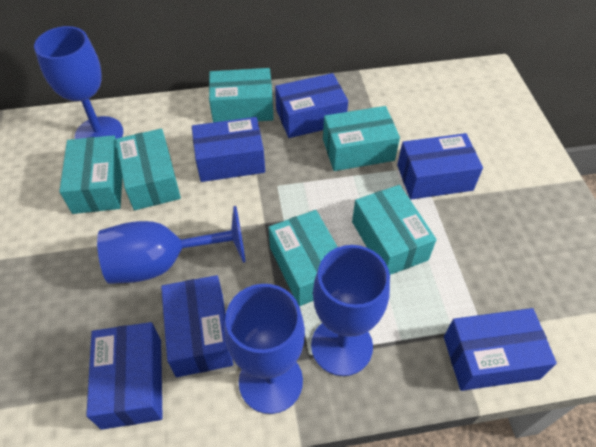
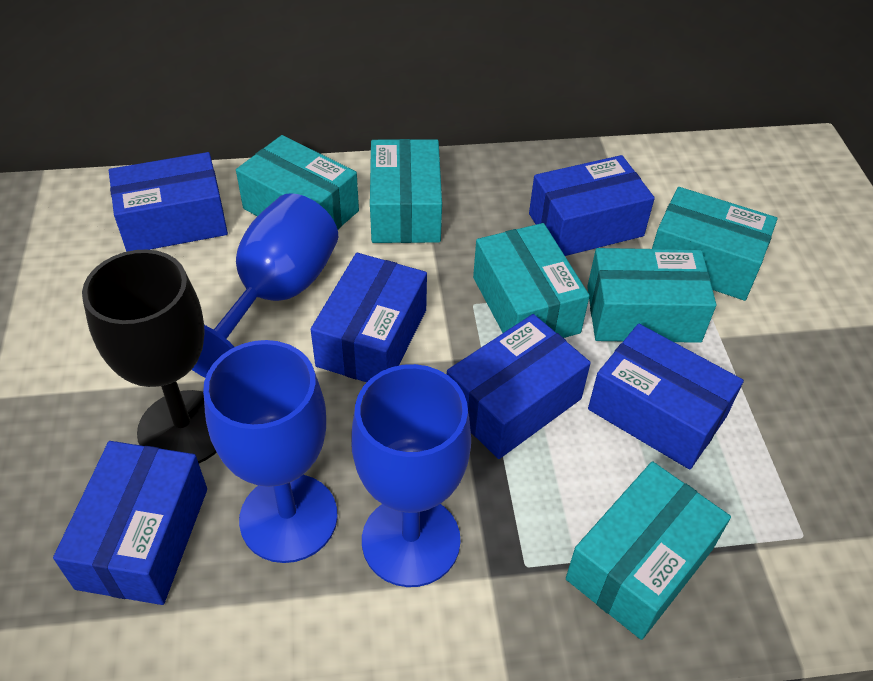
black goblet: none = 0 -> [82,250,216,463] = 1
blue goblet: [34,26,123,139] [97,206,246,284] [225,284,305,414] [311,245,390,376] = 4 -> [192,193,338,378] [203,340,338,563] [351,364,471,587] = 3

